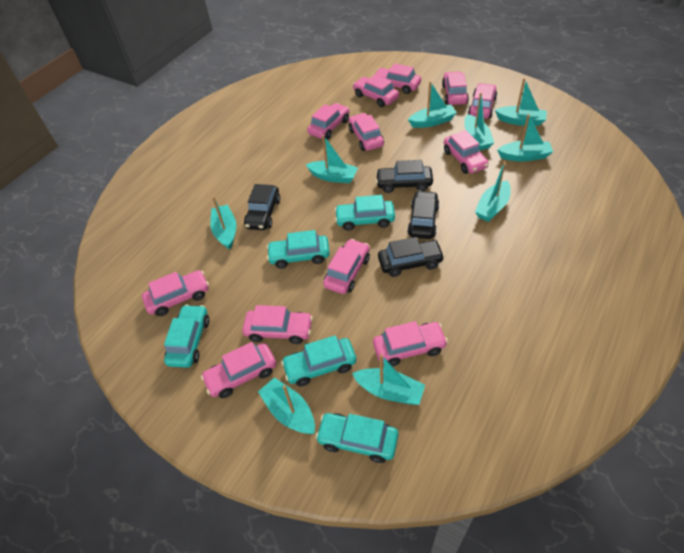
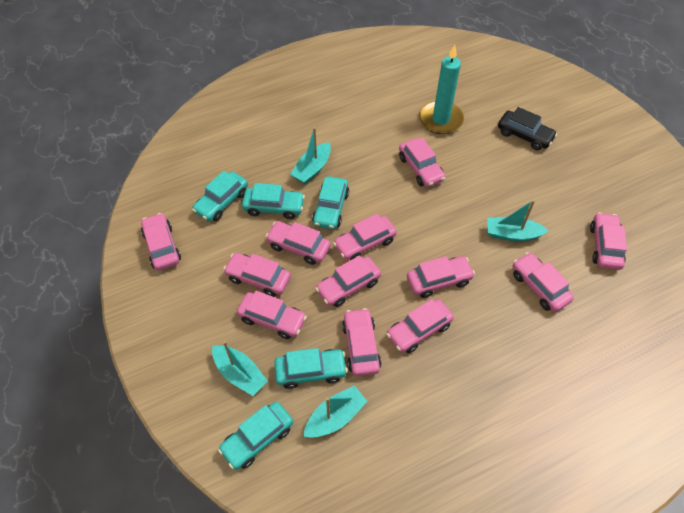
black car: [244,184,280,230] [376,160,433,193] [378,237,445,277] [407,190,439,239] = 4 -> [498,107,557,150] = 1
turquoise boat: [210,196,236,250] [258,377,315,434] [306,135,358,183] [352,354,425,405] [408,81,457,128] [464,93,494,150] [475,161,511,222] [495,78,547,126] [497,114,553,161] = 9 -> [212,341,268,396] [290,127,331,184] [303,385,367,438] [487,200,549,242] = 4
turquoise candle: none = 0 -> [419,45,464,134] = 1

